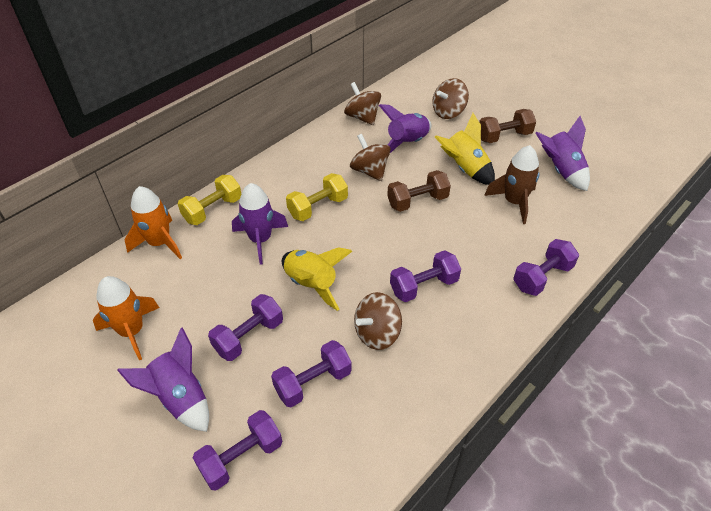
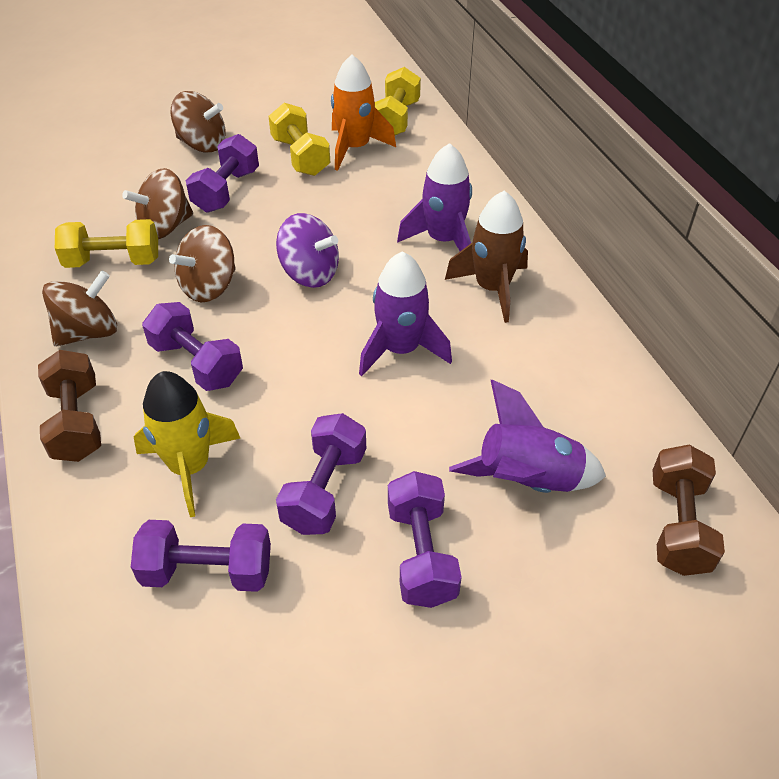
orange rocket: [93,276,160,360] [124,186,182,259] = 2 -> [331,55,396,171] = 1
purple rocket: [117,327,209,432] [232,183,288,265] [379,104,432,153] [535,116,590,191] = 4 -> [359,251,452,376] [397,143,472,251] [449,380,606,493] = 3
purple spinning top: none = 0 -> [276,213,339,288] = 1
yellow dumbbell: [178,175,241,225] [286,173,348,221] = 2 -> [55,219,158,268] [268,103,330,176] [375,67,421,135] = 3
yellow rocket: [282,247,352,311] [435,113,495,185] = 2 -> [134,371,240,517] = 1

